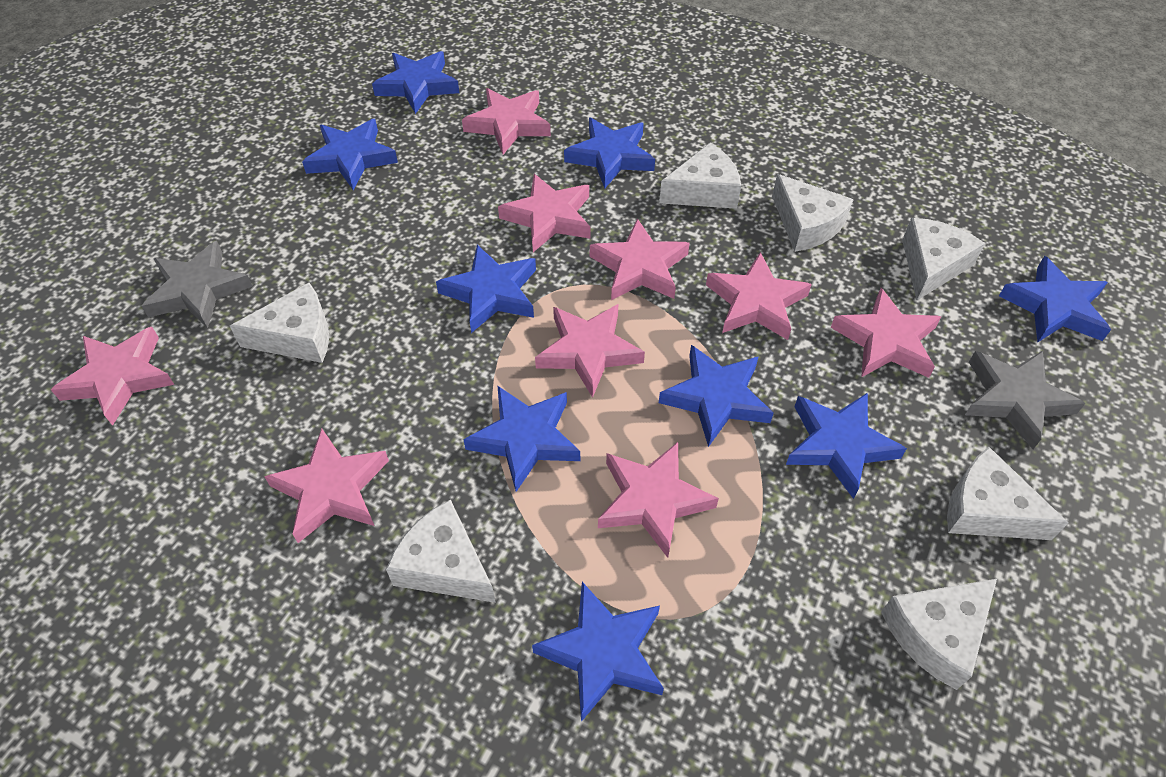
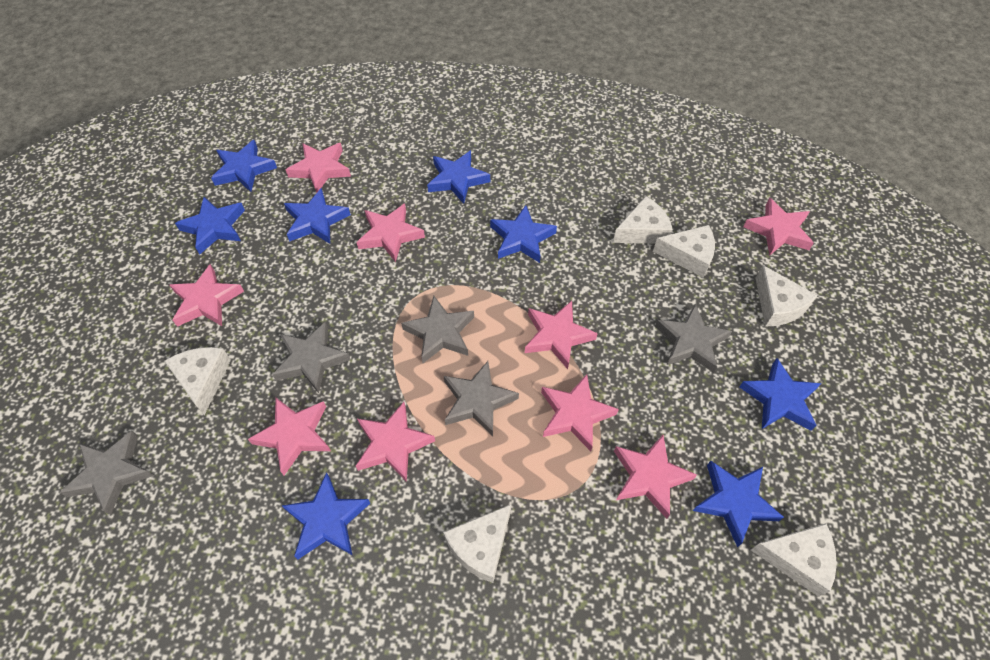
blue star: [302,119,398,190] [372,51,459,114] [436,245,536,333] [463,385,580,492] [532,582,664,722] [564,118,655,189] [659,345,774,447] [786,393,907,499] [999,256,1111,343] = 9 -> [175,197,245,254] [211,140,277,192] [282,472,370,560] [284,188,351,244] [427,150,490,204] [490,205,557,263] [693,461,784,547] [739,358,822,431] = 8
grey star: [142,241,253,328] [965,351,1085,449] = 2 -> [60,431,154,515] [272,322,351,393] [401,296,474,363] [444,361,519,436] [655,304,732,373] = 5
white cheese: [230,283,329,363] [386,499,496,603] [659,143,741,209] [772,174,854,252] [881,579,997,690] [902,218,985,300] [947,447,1069,540] = 7 -> [165,347,231,415] [443,504,511,583] [613,196,673,243] [653,225,715,277] [751,523,837,597] [756,265,818,327] = 6

